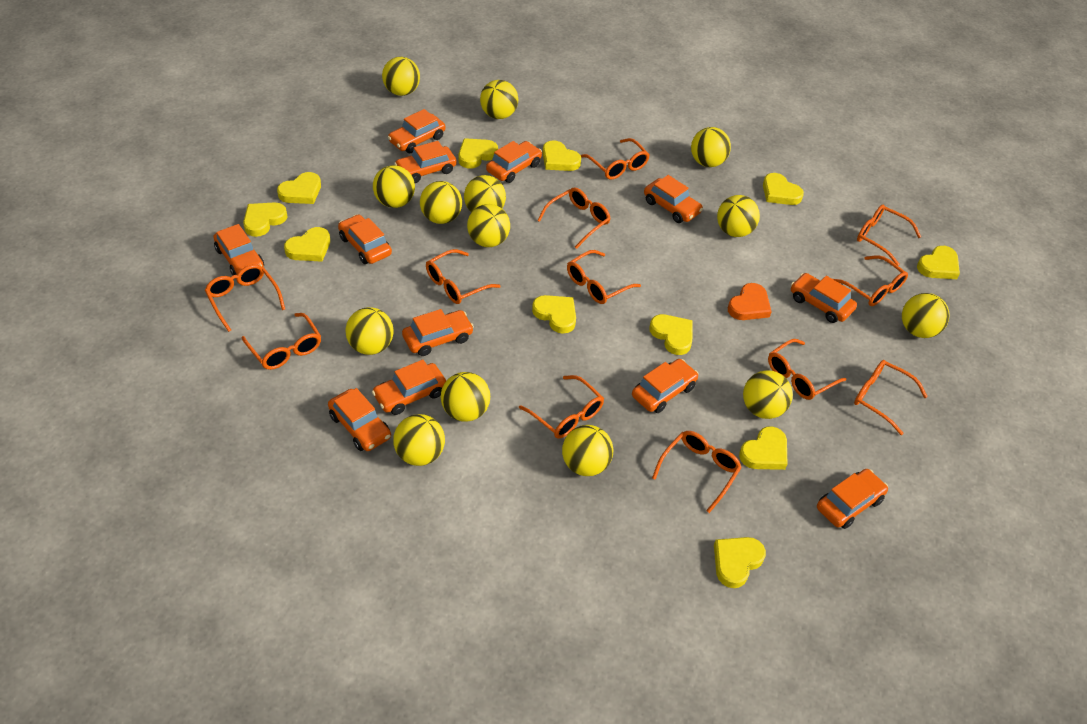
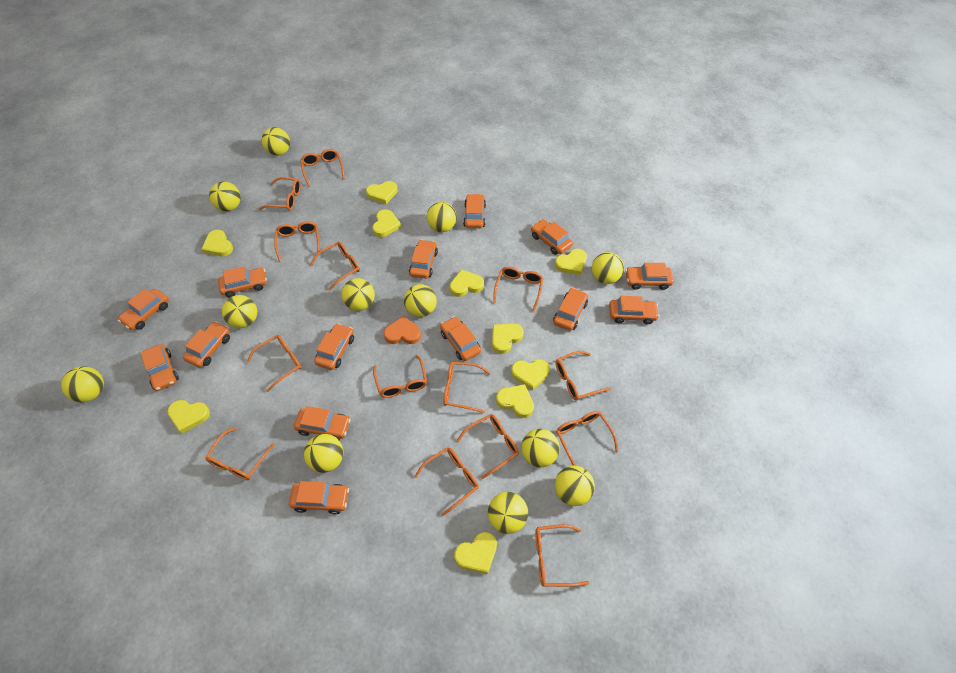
orange car: [214,224,264,275] [328,388,391,451] [338,214,392,264] [372,360,446,415] [388,109,445,153] [394,141,457,183] [402,309,474,356] [486,141,542,183] [632,359,699,413] [644,175,703,223] [791,273,857,323] [817,469,888,529] = 12 -> [118,288,169,330] [141,344,179,391] [183,321,230,368] [218,266,267,297] [289,481,349,514] [294,406,351,440] [314,323,354,370] [409,239,438,279] [440,316,481,361] [463,194,486,228] [531,219,573,255] [553,288,588,331] [609,296,659,324] [625,263,674,290] = 14
orange glasses: [205,264,285,332] [242,313,321,370] [426,249,501,304] [519,375,604,439] [537,187,611,249] [567,250,641,304] [581,138,650,180] [652,431,742,513] [768,339,846,400] [833,255,908,306] [854,360,928,435] [857,205,921,266] = 12 -> [205,427,275,480] [247,335,302,392] [259,177,301,210] [274,221,320,262] [301,149,345,187] [310,242,360,290] [373,355,427,398] [414,447,479,516] [443,362,490,413] [457,414,519,479] [493,267,543,311] [535,524,589,587] [555,351,611,400] [556,411,618,466] = 14
yellow ball: [345,307,394,355] [373,165,415,208] [382,57,420,96] [393,414,445,466] [420,181,462,224] [441,372,490,422] [464,175,506,212] [467,204,510,247] [480,80,518,119] [562,425,613,476] [691,127,731,167] [717,195,760,237] [743,370,793,419] [902,293,950,338] = 14 -> [61,366,104,402] [209,181,241,211] [222,295,257,328] [262,127,290,156] [304,434,343,473] [342,278,375,311] [404,284,437,317] [427,202,457,232] [488,492,528,534] [521,429,560,467] [555,466,595,506] [592,252,624,284] = 12
yellow heart: [243,202,287,237] [277,172,321,204] [284,227,330,262] [459,138,498,168] [532,295,576,333] [542,140,581,171] [649,314,693,355] [714,537,766,588] [739,426,788,470] [763,173,804,205] [917,246,960,279] = 11 -> [167,400,210,434] [201,230,233,256] [366,181,398,204] [372,209,401,237] [450,269,484,297] [454,532,497,574] [492,323,524,354] [496,384,534,418] [511,359,550,390] [555,249,587,275] = 10

